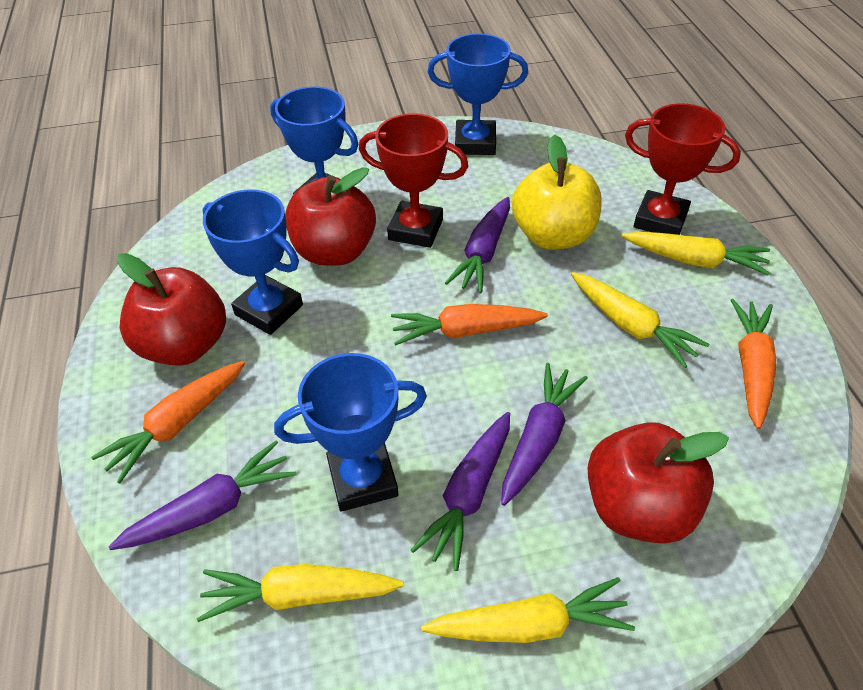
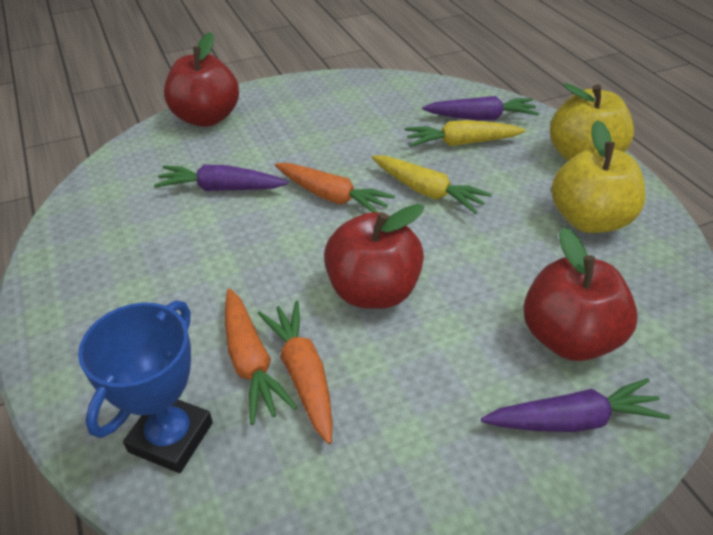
blue trophy: [202,190,303,335] [270,86,358,195] [274,353,427,512] [428,33,528,155] = 4 -> [78,300,213,473] = 1
purple carrot: [109,441,296,550] [411,412,510,571] [445,197,510,293] [501,363,588,506] = 4 -> [154,164,288,191] [422,96,539,120] [481,378,670,432] = 3
red trophy: [359,113,468,248] [625,103,741,235] = 2 -> none = 0
yellow apple: [512,135,602,249] = 1 -> [550,83,634,161] [551,120,646,233] = 2
yellow carrot: [197,564,404,622] [421,577,635,643] [571,272,709,368] [622,231,770,276] = 4 -> [372,155,492,214] [404,120,525,147] = 2

